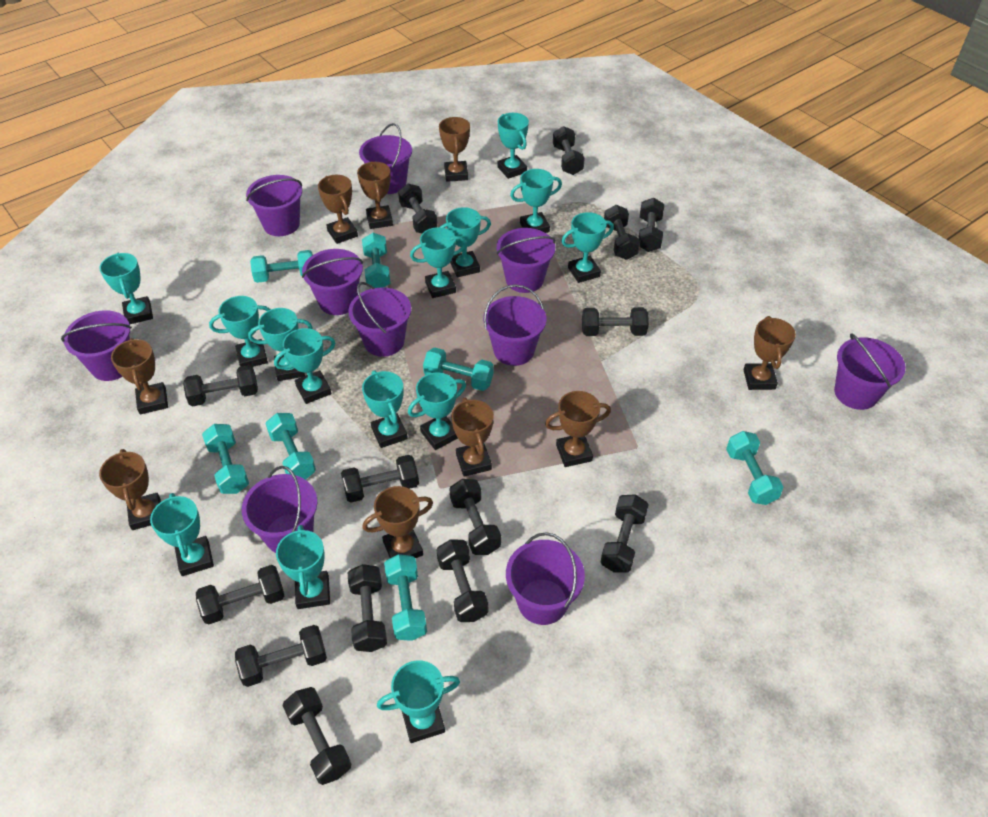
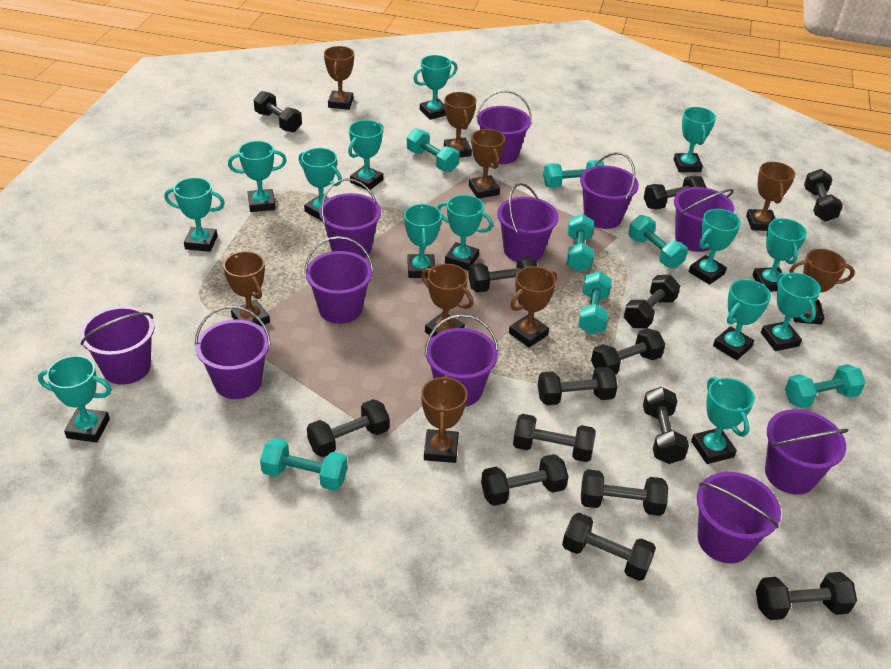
purple bucket: [61,310,132,381] [242,466,317,553] [246,175,302,236] [302,249,363,315] [348,282,411,357] [359,123,412,194] [483,284,547,366] [497,228,556,293] [506,532,585,625] [834,333,906,410] = 10 -> [79,306,154,385] [195,306,271,399] [304,236,374,324] [319,178,381,257] [425,314,498,407] [476,90,532,164] [497,183,559,262] [580,152,639,229] [674,187,734,252] [697,472,781,563] [765,409,848,495] = 11

